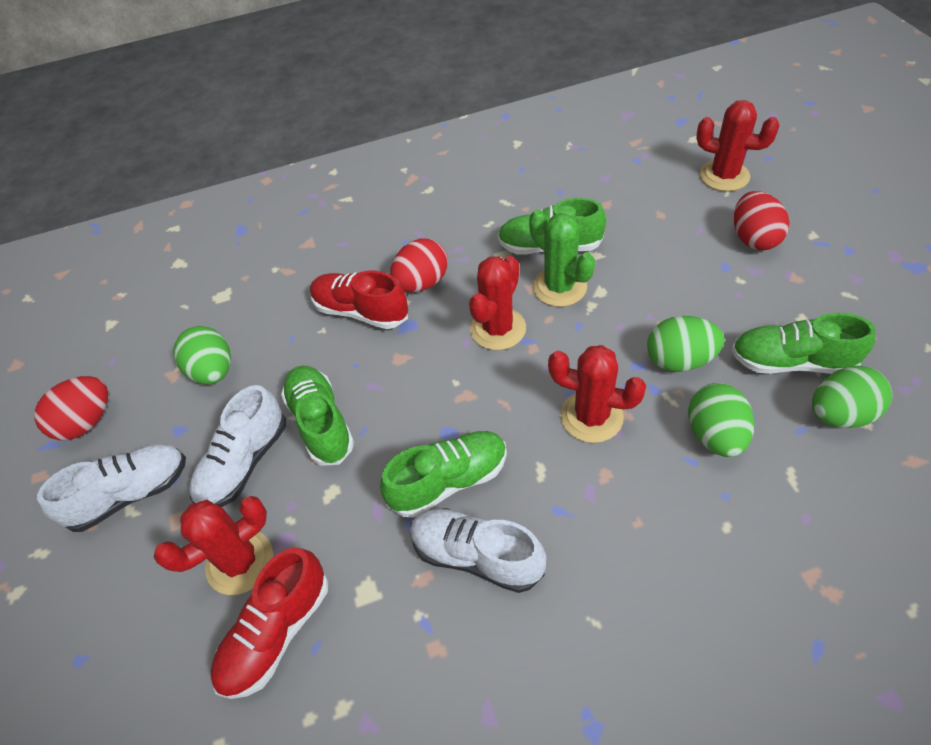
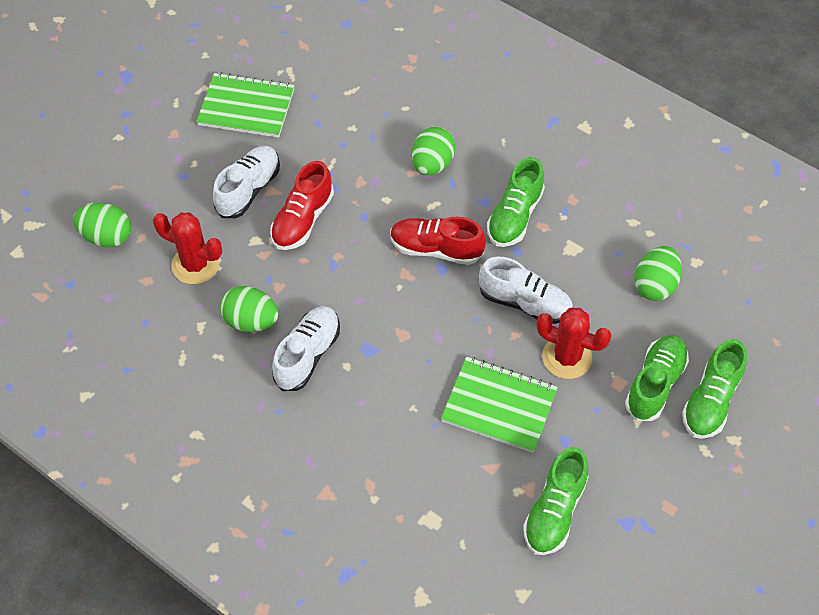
green cactus: [529,209,595,307] = 1 -> none = 0
green notebook: none = 0 -> [196,72,295,138] [441,357,558,453] = 2
red cactus: [154,496,273,595] [469,256,526,350] [548,345,646,443] [696,100,780,191] = 4 -> [153,213,222,284] [536,308,612,379] = 2
red egg: [34,376,108,440] [390,239,448,292] [734,191,789,250] = 3 -> none = 0

